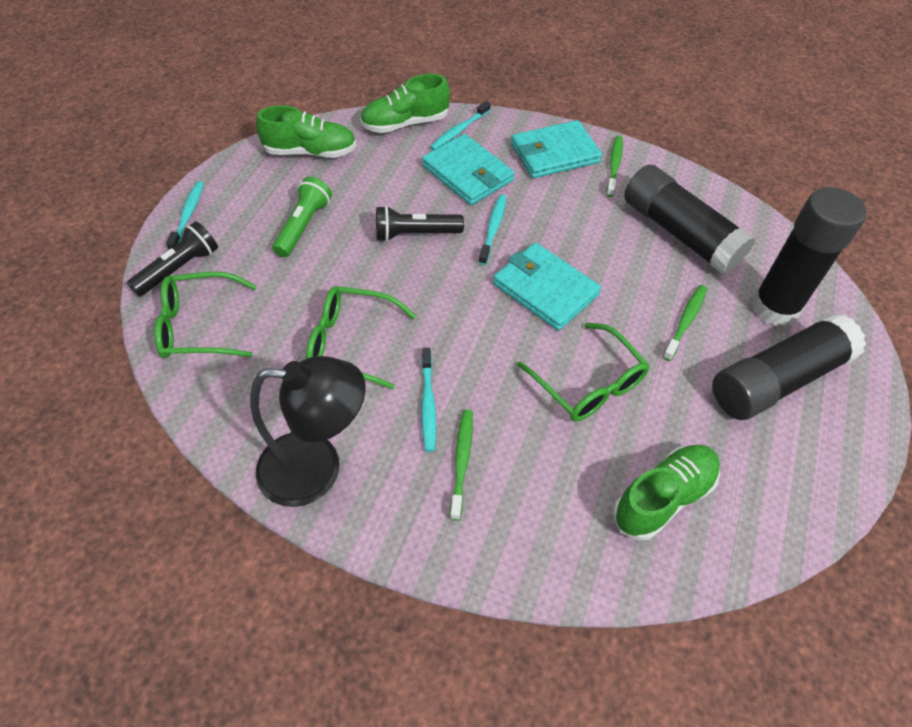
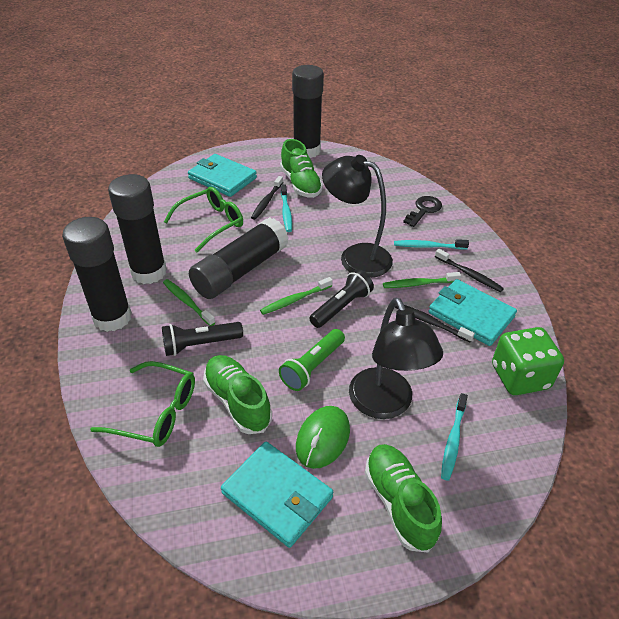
black glue stick: [624,165,756,275] [712,313,866,420] [751,187,867,326] = 3 -> [62,217,132,332] [108,174,167,284] [189,217,289,299] [292,65,324,158] = 4
black key: none = 0 -> [403,196,442,227] = 1
black lamp: [250,356,366,507] = 1 -> [322,155,393,278] [349,297,443,419] = 2
black toothbrush: none = 0 -> [251,176,283,220] [395,305,475,342] [435,249,504,292] = 3
green dice: none = 0 -> [492,327,564,395] = 1
green glasses: [154,272,257,358] [306,286,416,389] [517,323,650,422] = 3 -> [90,361,195,447] [164,187,243,253] = 2
green mouse: none = 0 -> [296,406,350,469] = 1
turquoise toothbrush: [166,181,204,250] [421,348,436,452] [430,101,491,150] [479,195,507,265] = 4 -> [281,184,292,232] [394,239,469,250] [441,393,468,481] = 3

